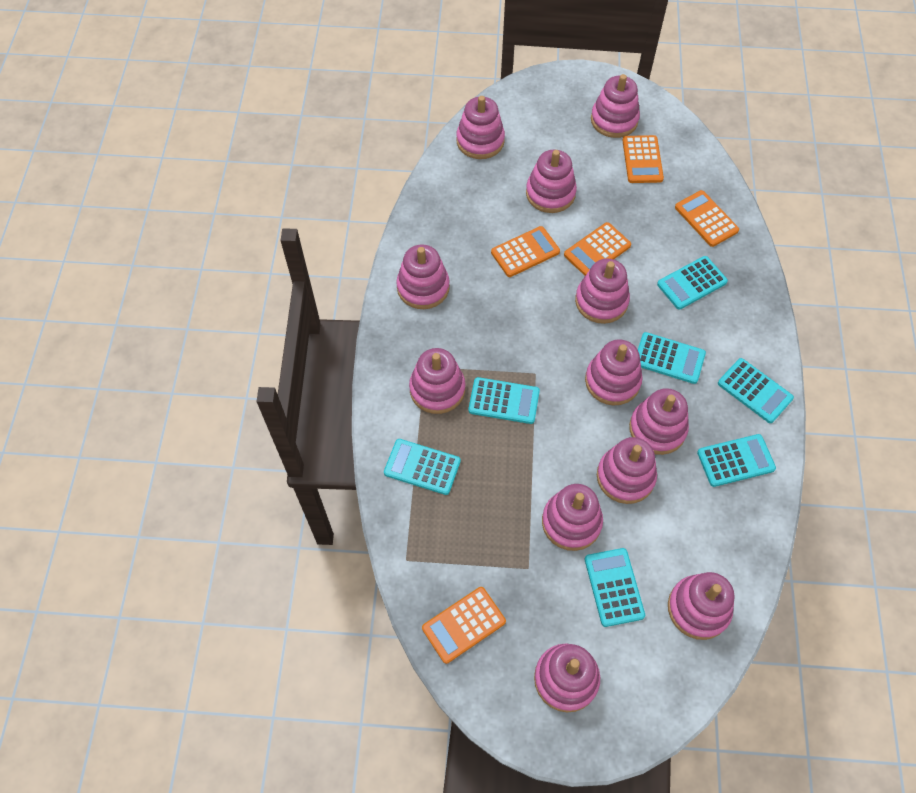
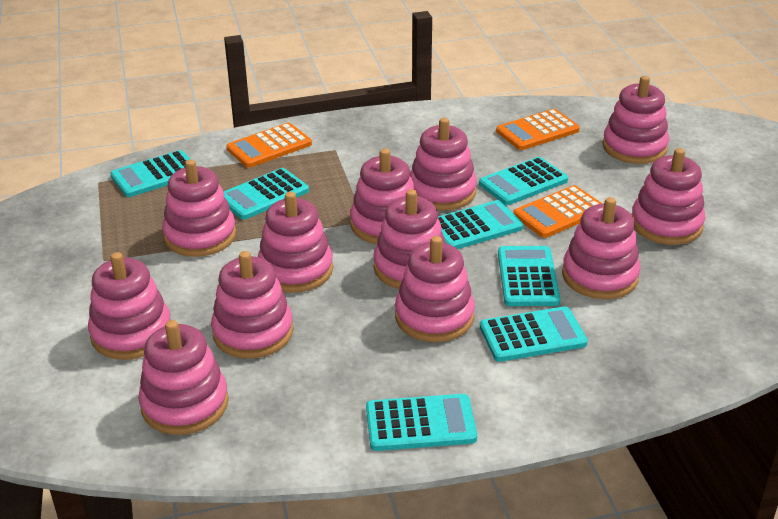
orange calculator: [422,587,506,664] [491,226,560,277] [564,222,631,276] [623,135,664,183] [675,190,739,247] = 5 -> [226,123,312,168] [496,109,580,150] [513,185,603,238] = 3

